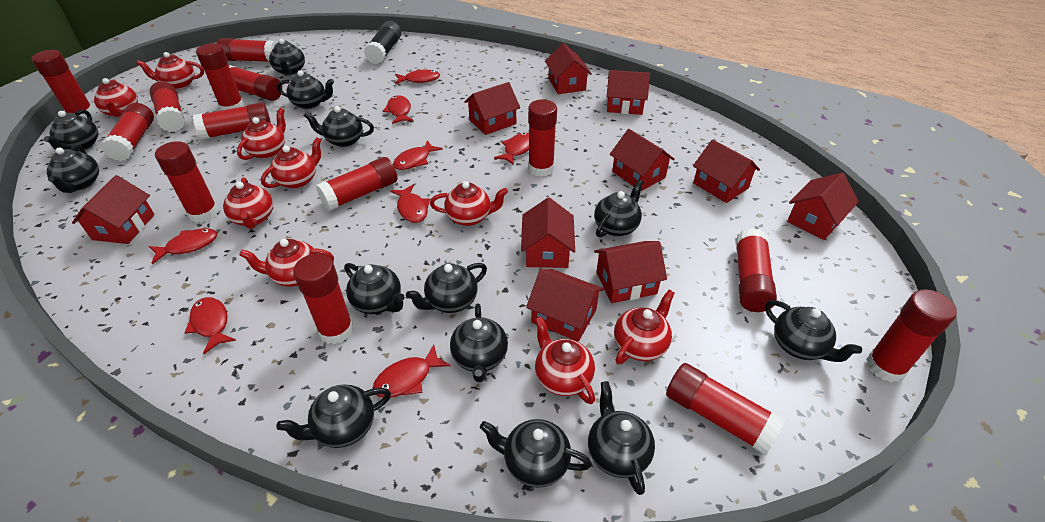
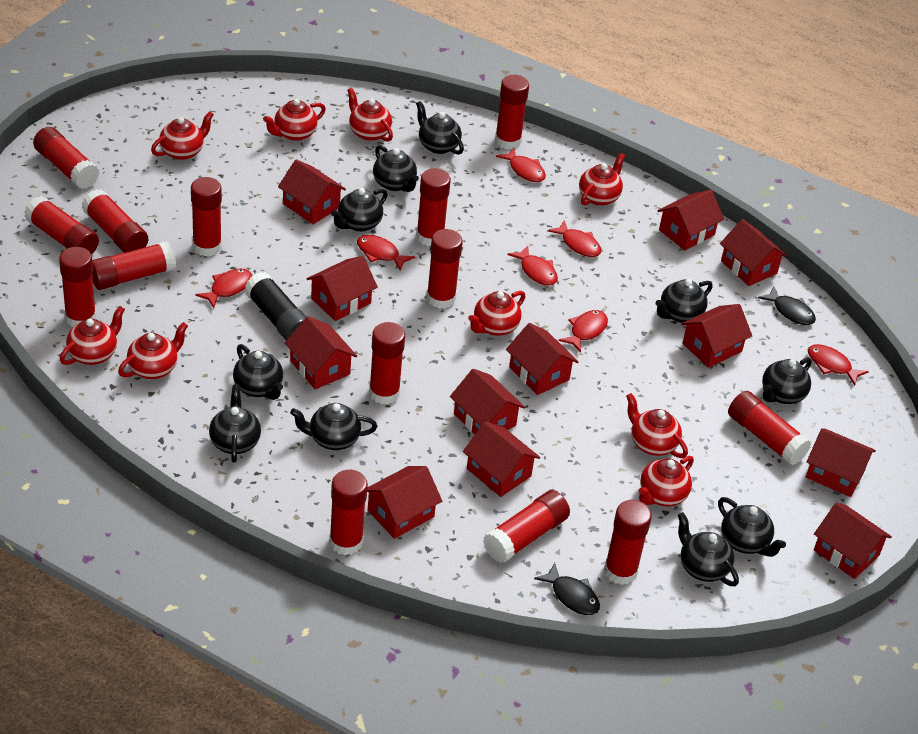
black fish: none = 0 -> [534,563,600,615] [758,287,816,325] = 2
black teapot: [44,110,98,152] [47,145,99,193] [269,39,305,75] [276,384,391,448] [277,70,334,109] [304,106,374,147] [344,263,405,314] [406,263,487,313] [450,304,508,382] [480,419,592,488] [588,381,655,495] [594,179,643,238] [765,300,862,362] = 13 -> [209,384,261,463] [233,344,283,400] [290,403,377,450] [331,188,388,232] [373,145,419,192] [416,101,464,155] [655,279,713,323] [678,512,739,586] [718,497,786,557] [762,357,812,404] = 10
red fish: [149,228,217,264] [184,297,236,354] [373,344,451,398] [383,95,413,124] [390,184,430,223] [393,140,443,170] [395,69,440,84] [494,133,529,165] = 8 -> [195,269,252,308] [357,235,415,271] [496,148,546,182] [508,246,558,286] [547,220,601,257] [558,310,608,353] [808,344,869,386] = 7
red house: [72,175,155,244] [464,82,520,135] [521,197,575,268] [526,269,604,342] [545,43,592,94] [594,241,667,303] [606,70,650,115] [610,129,675,191] [693,139,760,203] [787,173,859,240] = 10 -> [278,159,346,224] [285,316,357,389] [307,256,378,321] [367,466,442,539] [450,369,525,434] [463,421,540,497] [506,323,578,395] [658,190,724,250] [681,304,752,368] [720,219,787,286] [806,428,876,497] [814,503,892,579] = 12

